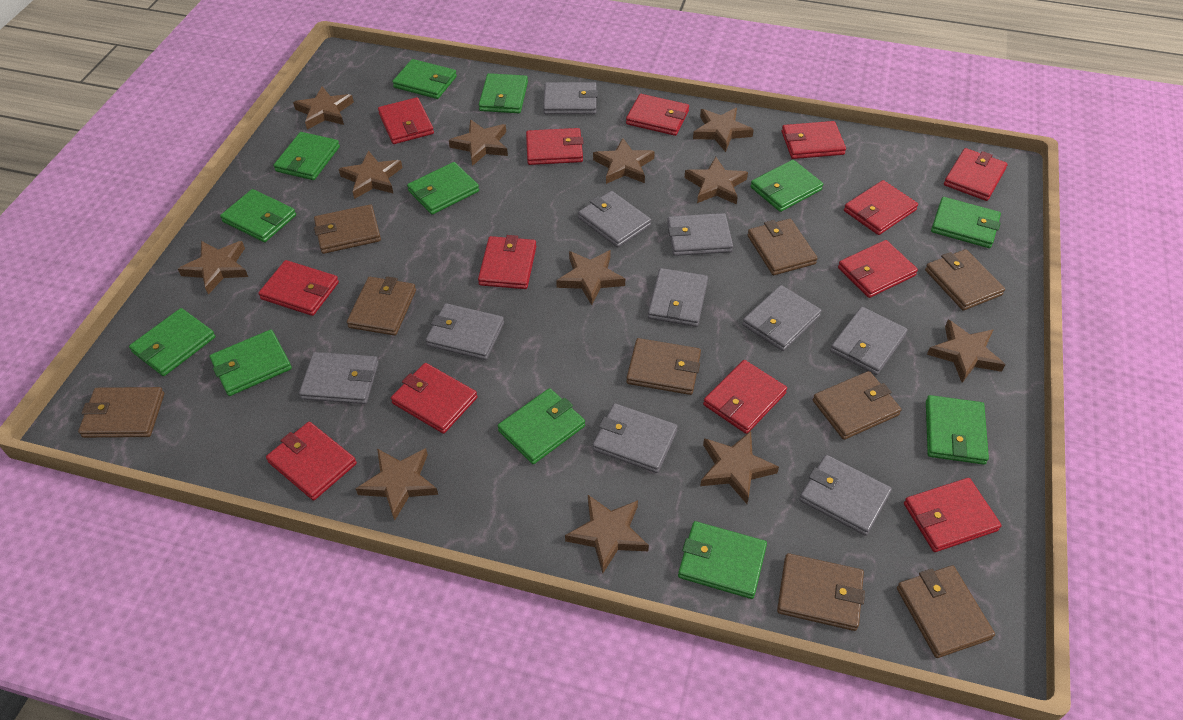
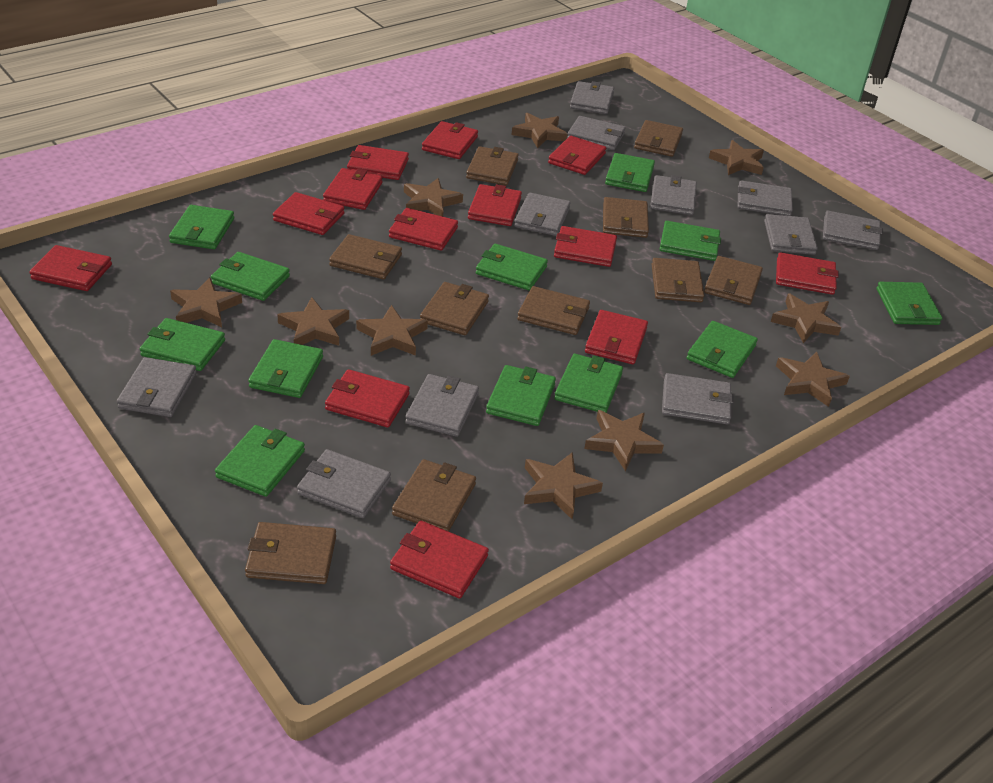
brown star: [178,241,248,295] [293,86,354,129] [339,150,402,199] [356,448,438,521] [449,120,508,166] [556,250,625,305] [565,495,649,573] [593,138,655,184] [684,157,748,204] [693,108,754,152] [700,431,779,504] [927,320,1006,383] = 12 -> [170,277,242,327] [277,297,349,346] [356,305,428,356] [404,178,463,217] [512,113,568,148] [524,452,603,519] [584,410,664,471] [709,140,764,175] [771,293,841,343] [776,352,850,407] = 10
brown wallet: [78,387,164,438] [314,204,381,254] [347,276,416,336] [626,338,701,395] [748,219,818,275] [777,553,865,631] [813,371,902,440] [897,565,995,658] [925,249,1005,311] = 9 -> [245,522,336,584] [329,234,402,279] [392,459,476,532] [420,282,489,335] [466,146,519,185] [517,286,590,335] [603,197,649,238] [634,120,683,157] [652,258,704,302] [704,256,763,305] = 10
grey wallet: [299,352,379,404] [425,303,504,360] [543,82,598,114] [578,191,651,247] [593,403,678,473] [648,268,708,327] [667,213,733,256] [742,285,821,351] [799,455,892,536] [830,307,908,375] = 10 -> [117,357,197,417] [297,449,391,518] [405,374,479,437] [514,193,571,236] [567,116,626,150] [570,81,614,114] [650,175,697,215] [662,373,734,424] [738,180,793,216] [764,214,818,255] [823,211,883,250] = 11

